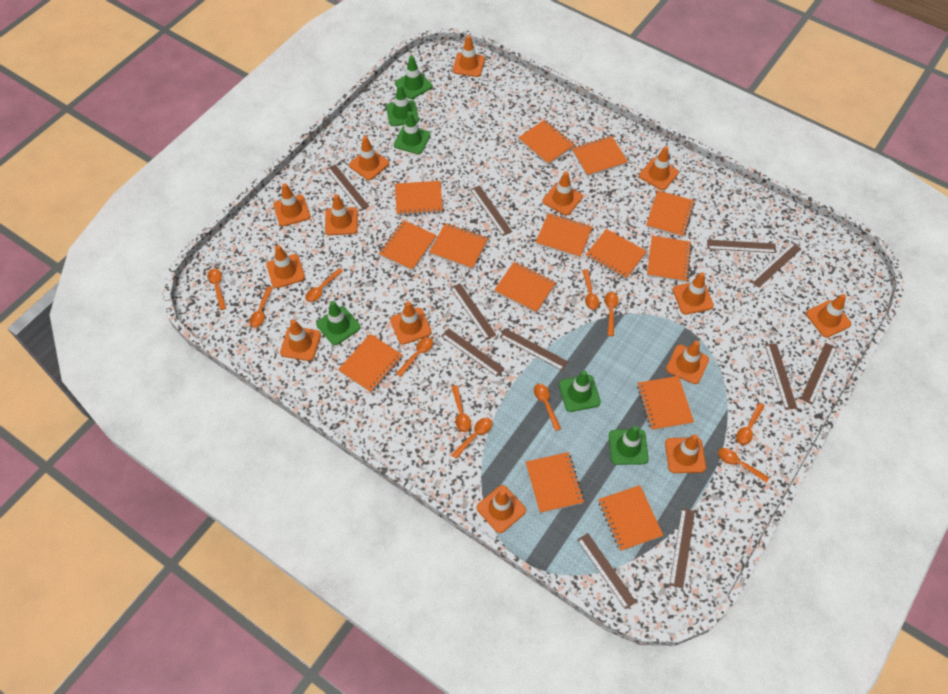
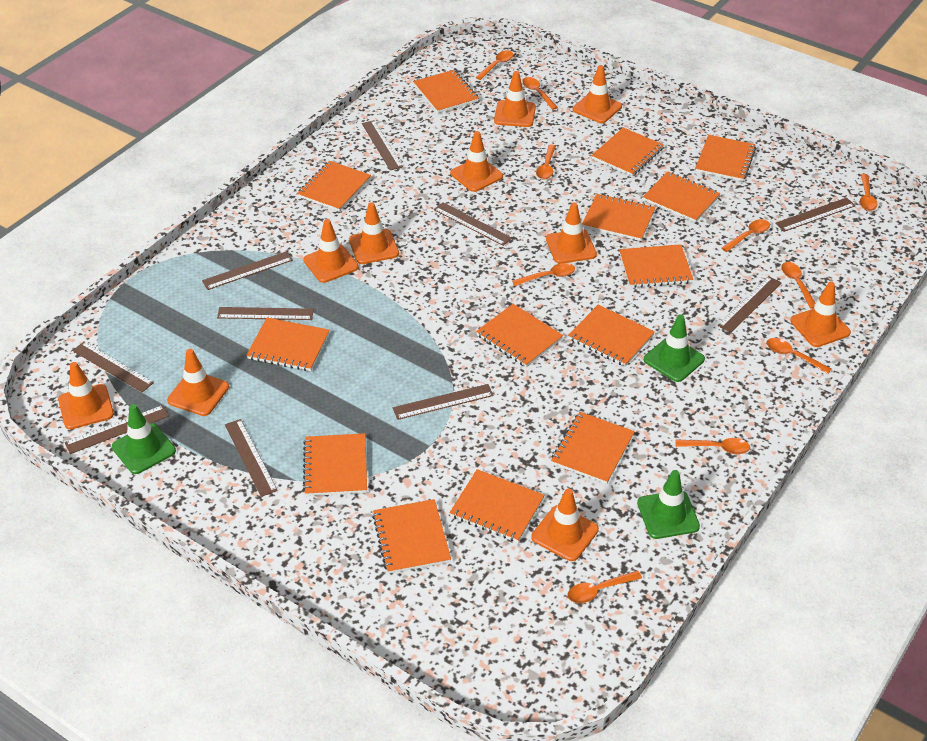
brown ruler: [326,165,369,211] [441,328,505,377] [450,283,496,340] [470,185,512,236] [500,329,568,371] [577,533,636,609] [669,508,695,589] [707,240,776,253] [750,242,801,288] [765,343,797,410] [801,343,837,404] = 11 -> [65,405,169,454] [72,341,154,392] [202,251,293,290] [217,307,314,320] [225,419,278,497] [362,120,403,170] [393,384,494,420] [434,202,512,246] [718,276,781,333] [775,197,856,232] = 10
green traffic cone: [316,301,361,345] [386,84,419,126] [394,111,431,154] [395,55,432,99] [559,370,601,412] [609,426,649,465] = 6 -> [112,404,176,474] [637,470,700,539] [644,314,705,382] = 3
orange spoon: [207,269,226,310] [250,286,273,328] [305,268,343,302] [396,337,433,377] [451,418,492,459] [452,385,471,432] [534,384,561,431] [582,269,599,310] [604,292,619,336] [718,448,769,483] [736,403,765,445] = 11 -> [476,51,513,80] [512,263,575,286] [522,77,558,110] [536,144,556,179] [567,571,642,603] [675,438,750,454] [722,219,770,252] [766,338,831,374] [781,262,815,309] [860,174,878,211] = 10
orange traffic cone: [266,245,305,288] [273,183,310,226] [280,319,321,361] [325,194,358,235] [349,136,389,180] [390,301,432,345] [453,35,485,77] [477,485,526,533] [543,171,583,215] [639,146,679,190] [665,434,706,473] [666,341,709,384] [673,272,714,314] [806,294,851,338] = 14 -> [58,362,114,429] [167,349,229,416] [303,219,359,283] [349,202,399,264] [450,131,503,192] [494,71,536,127] [531,489,599,561] [546,202,597,264] [573,65,622,123] [790,282,851,347] = 10

